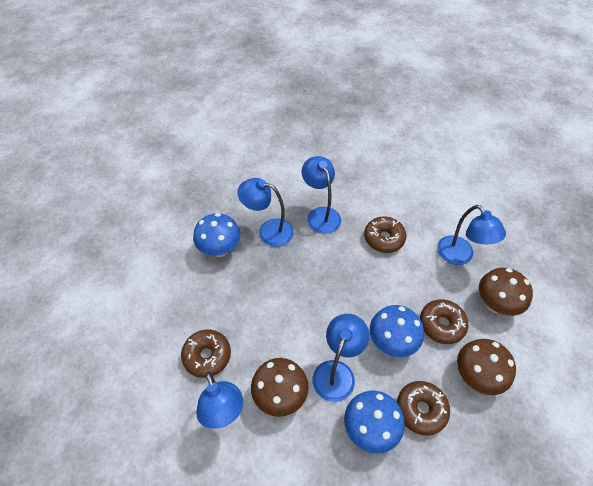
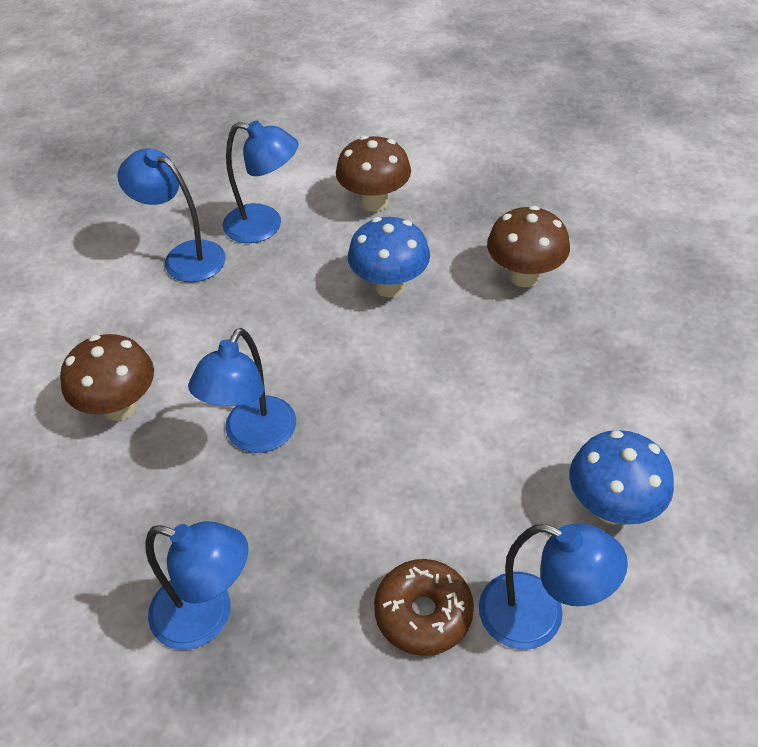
blue mushroom: [193,213,241,257] [344,391,405,454] [370,305,424,357] = 3 -> [348,217,430,298] [569,430,674,525] = 2
brown donut: [181,330,231,378] [364,216,406,253] [397,381,450,436] [420,299,468,344] = 4 -> [374,559,474,656] = 1

